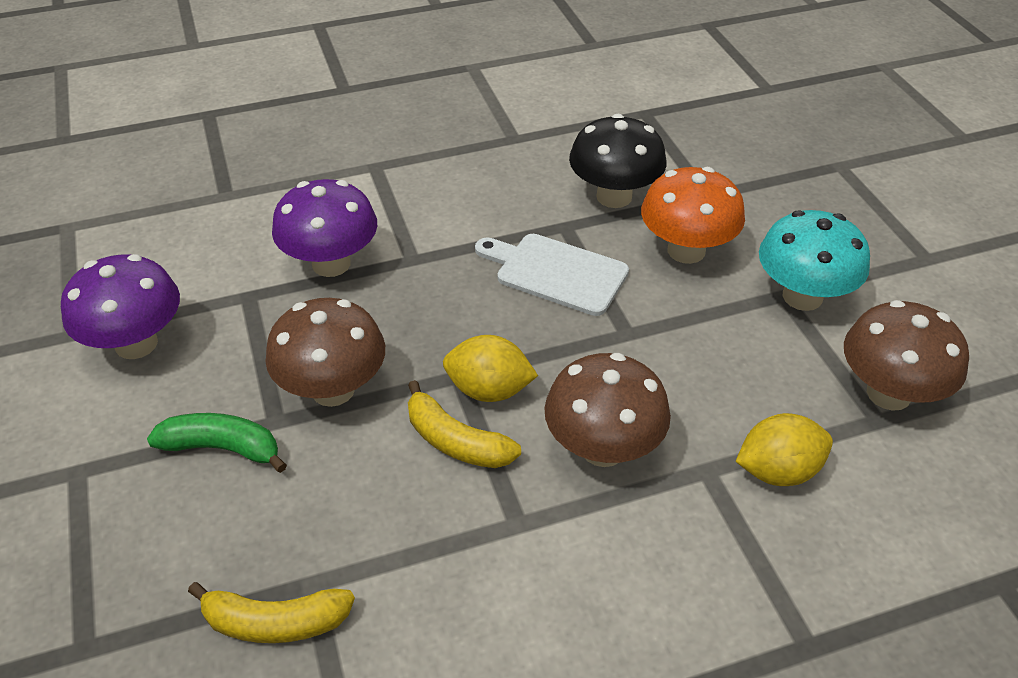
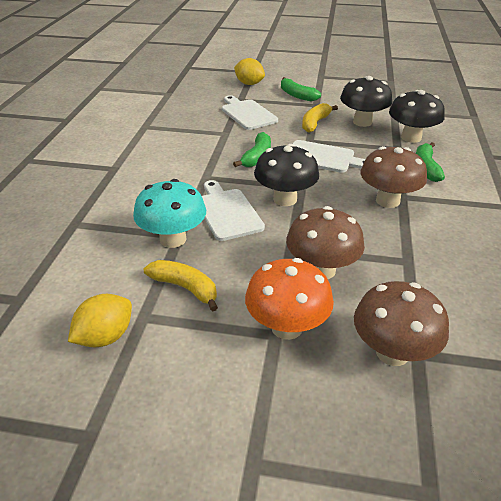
black mushroom: [569,114,667,208] = 1 -> [254,144,319,206] [340,76,392,127] [389,90,445,143] = 3
green banana: [147,413,287,473] = 1 -> [233,132,271,167] [281,77,321,101] [416,142,445,182] = 3
purple mushroom: [61,254,180,359] [272,179,377,277] = 2 -> none = 0
white cutting board: [475,234,629,316] = 1 -> [202,180,265,241] [222,95,278,130] [293,140,366,173] = 3

